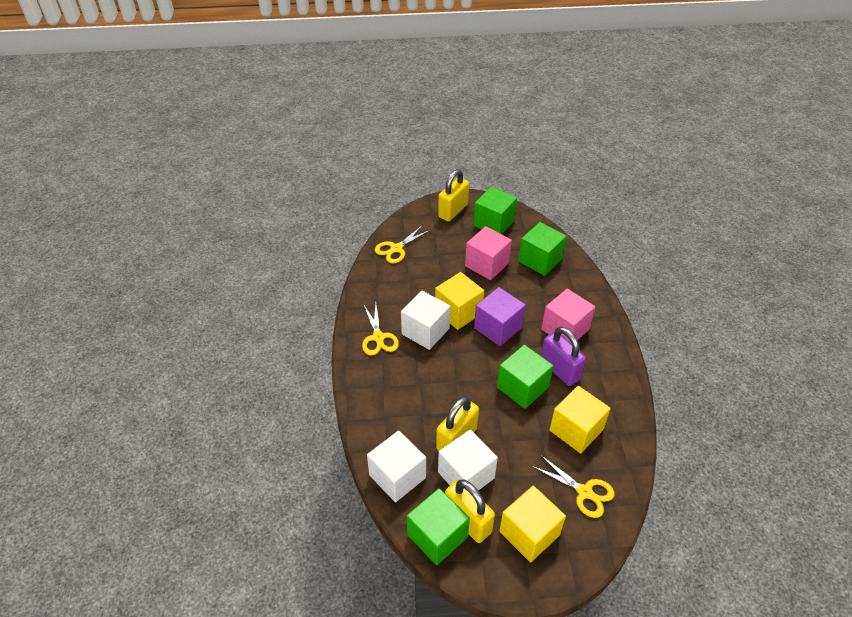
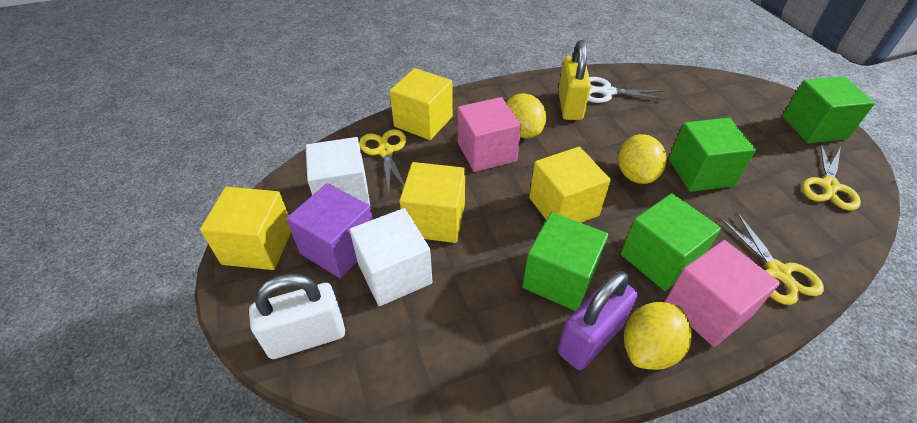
white cube: [367,430,426,503] [401,291,450,350] [438,429,498,490] = 3 -> [306,137,370,205] [350,208,433,306] = 2
white padlock: none = 0 -> [249,274,345,359] = 1
white scissors: none = 0 -> [588,77,667,103] = 1
yellow cube: [435,272,484,330] [499,486,566,563] [549,386,611,454] = 3 -> [200,187,291,270] [390,68,453,140] [400,162,465,243] [529,147,611,223] = 4
yellow lemon: none = 0 -> [506,93,546,138] [618,134,666,184] [624,302,692,370] = 3
yellow padlock: [436,396,479,451] [438,169,469,222] [445,479,495,543] = 3 -> [558,40,591,120] = 1

